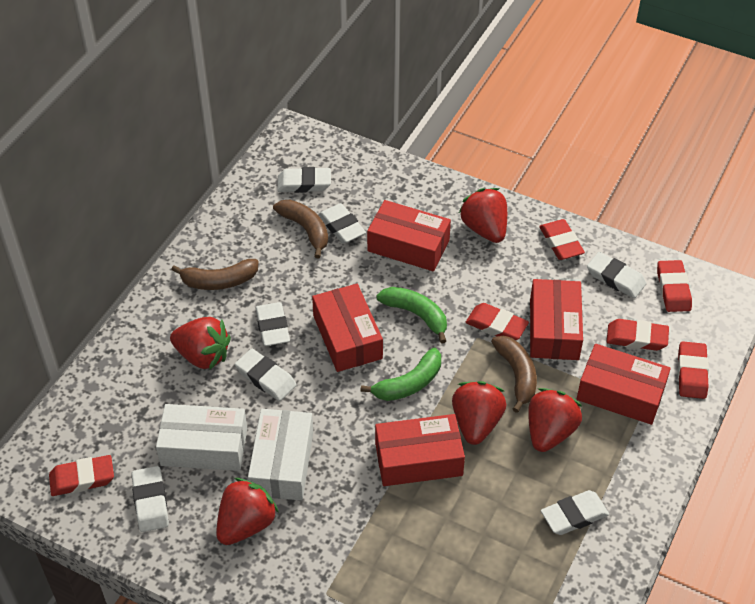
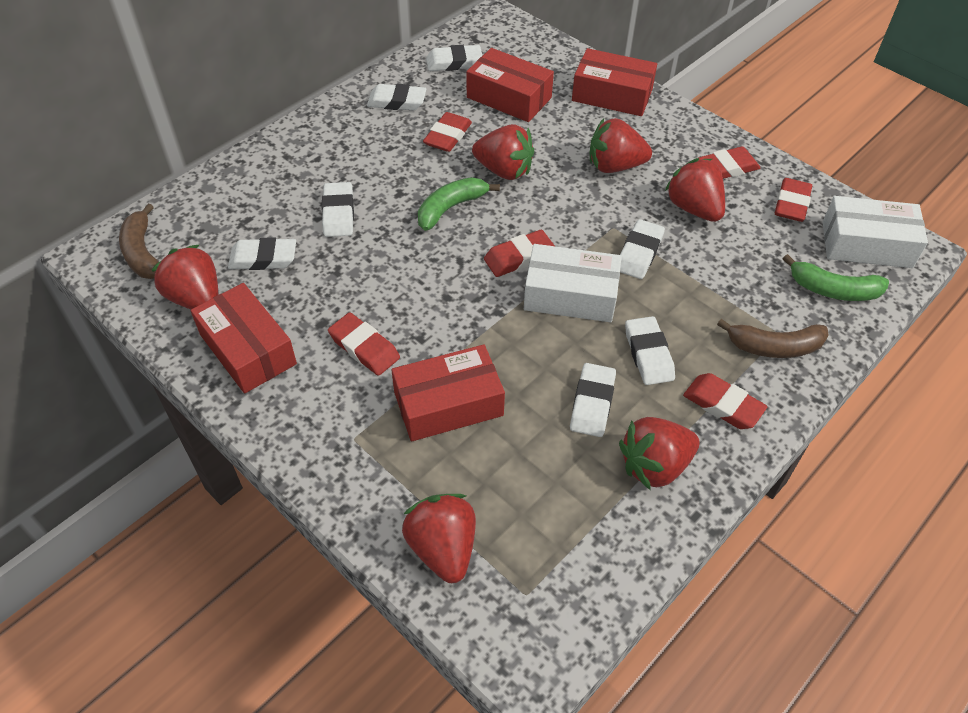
brown banana: [171,259,259,290] [273,200,328,258] [491,336,537,413] = 3 -> [119,203,159,279] [717,319,829,358] = 2
red box: [312,284,383,372] [367,200,451,271] [375,414,465,486] [530,279,583,360] [577,344,671,425] = 5 -> [191,283,297,394] [391,344,505,441] [466,48,554,122] [572,48,657,116] = 4
red strawberry: [170,317,231,370] [216,478,279,545] [452,381,507,445] [459,188,507,243] [528,388,582,452] = 5 -> [151,244,218,309] [402,494,476,583] [472,124,534,180] [590,118,652,173] [619,417,700,490] [665,158,725,222] = 6

